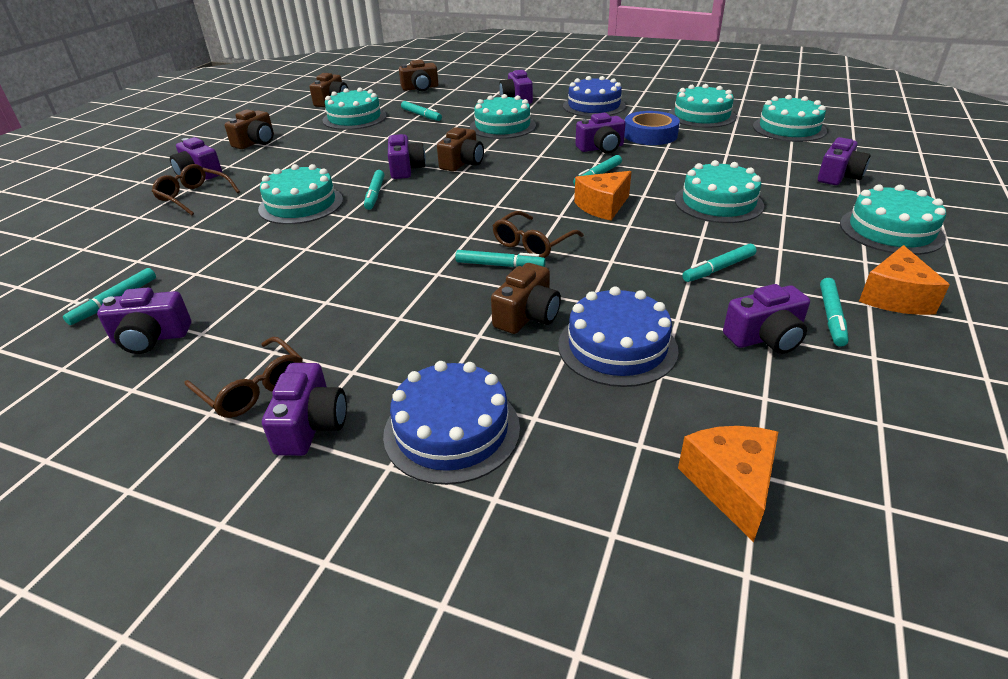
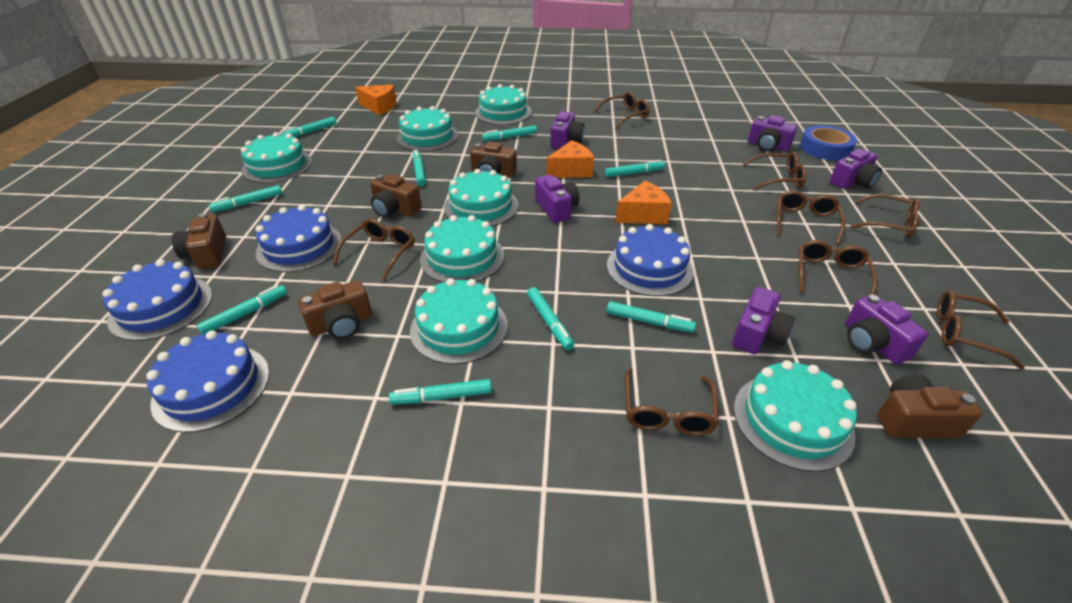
blue cake: [383,361,520,485] [558,287,678,387] [563,76,626,117] = 3 -> [102,259,212,341] [146,331,269,433] [255,205,342,272] [607,224,694,296] = 4
brown glasses: [152,164,240,215] [185,337,303,418] [493,211,584,258] = 3 -> [333,219,415,280] [594,92,650,128] [625,368,719,436] [743,152,806,190] [777,191,845,244] [799,240,878,295] [850,194,920,238] [937,290,1025,370] = 8
purple camera: [97,288,191,354] [170,137,222,180] [262,363,347,456] [388,134,426,179] [499,69,533,104] [575,113,626,154] [723,284,810,354] [818,137,870,185] = 8 -> [535,175,580,223] [550,111,584,149] [732,287,795,354] [748,115,797,152] [830,149,882,189] [845,294,928,364] = 6
turquoise marker: [63,268,156,325] [364,170,385,210] [401,101,442,121] [455,250,545,267] [573,155,622,185] [682,244,756,282] [820,278,849,347] = 7 -> [197,285,287,334] [209,185,282,212] [281,117,336,137] [389,379,492,405] [413,150,426,186] [482,125,537,141] [527,287,574,350] [605,160,665,177] [607,301,696,332] = 9

